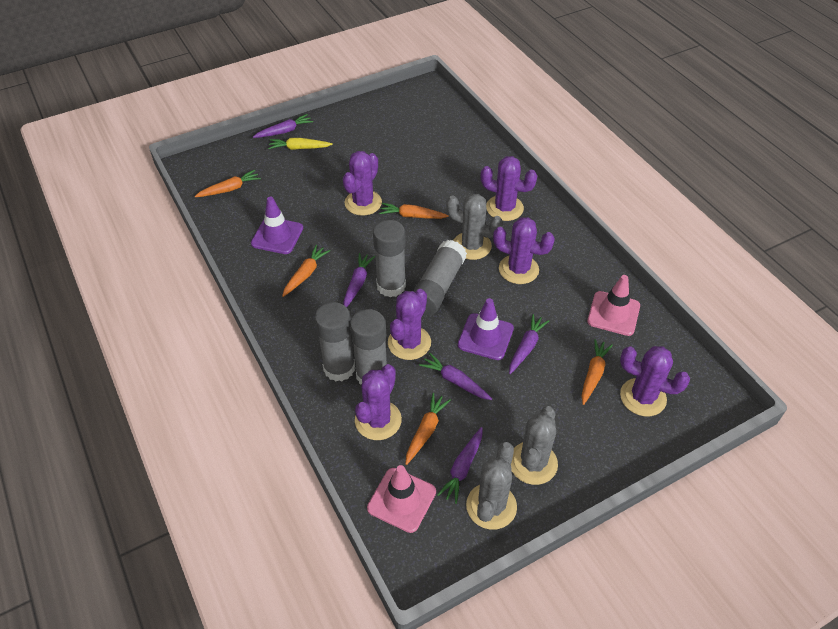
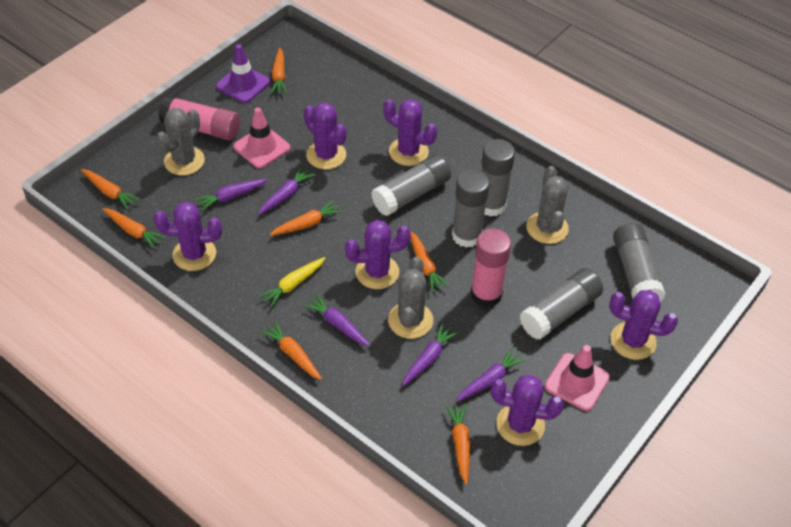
grey glue stick: [315,302,355,381] [350,309,387,385] [373,220,406,297] [413,240,467,315] = 4 -> [371,154,451,216] [452,170,490,248] [482,139,515,216] [520,268,603,340] [613,223,666,302] = 5
orange carrot: [195,170,261,197] [282,245,330,297] [379,203,449,219] [406,393,451,465] [581,339,613,405] = 5 -> [81,169,140,210] [103,208,166,249] [260,321,322,380] [270,201,342,236] [271,47,287,94] [411,232,449,292] [445,404,471,485] = 7
pink glue stick: none = 0 -> [158,95,240,141] [470,228,511,308] = 2
purple traffic cone: [251,197,303,254] [458,298,514,360] = 2 -> [216,44,270,103] = 1

